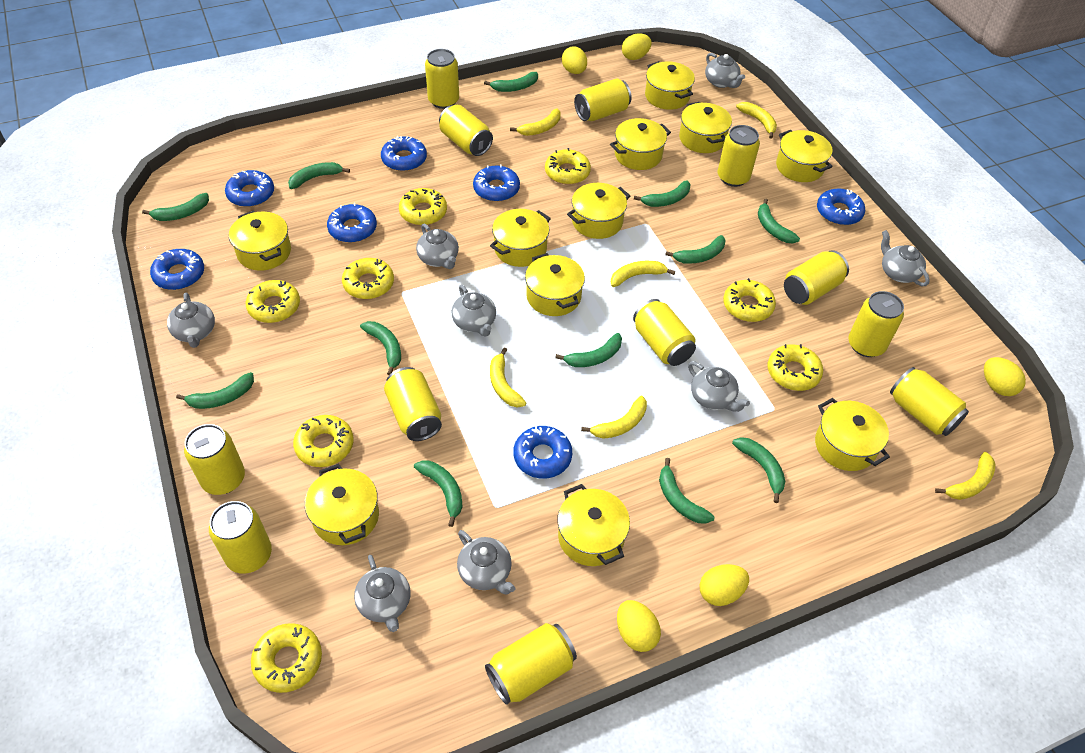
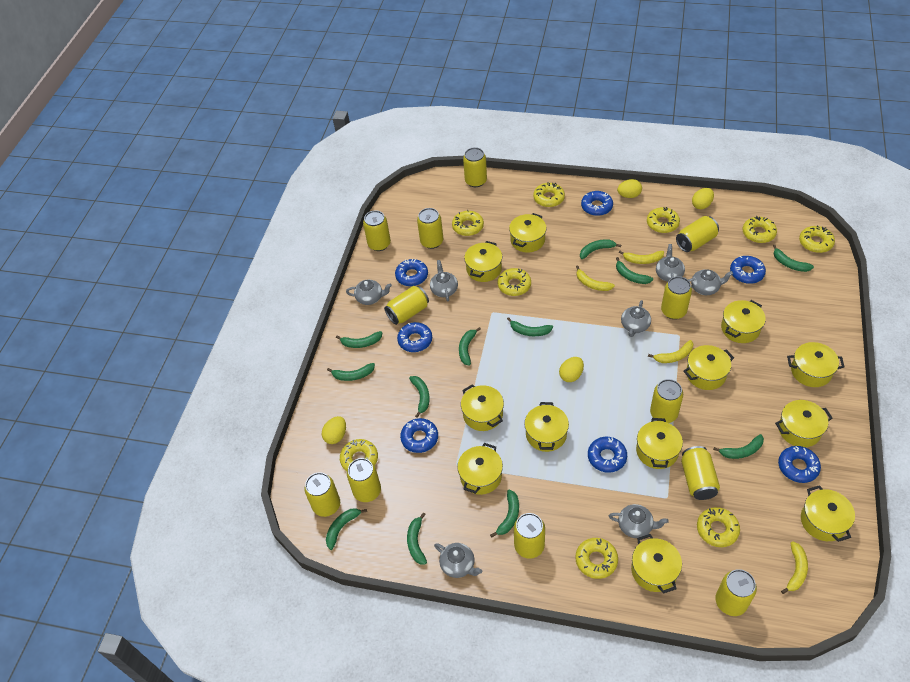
grey teapot: [167,292,215,348] [354,555,411,632] [416,223,459,269] [452,285,496,337] [457,530,515,594] [688,361,750,412] [705,53,745,88] [881,230,930,286] = 8 -> [346,280,392,305] [430,260,458,301] [434,543,482,578] [609,504,669,538] [621,300,651,337] [656,244,685,282] [688,269,733,295] = 7
yellow banana: [490,347,526,408] [510,109,561,136] [581,396,647,439] [611,261,675,287] [736,102,777,139] [935,452,996,500] = 6 -> [576,265,615,291] [619,251,664,264] [648,340,693,363] [781,541,808,594] = 4
yellow donut: [246,280,300,323] [251,623,322,693] [293,415,354,467] [342,258,394,299] [399,188,447,225] [545,148,591,185] [723,278,776,322] [768,344,823,391] = 8 -> [340,439,378,471] [452,210,484,236] [497,268,531,296] [533,183,565,207] [575,538,618,579] [647,207,680,233] [697,507,740,547] [743,216,777,243] [799,226,835,253] = 9
yellow egg: [562,46,587,74] [617,600,661,652] [622,33,652,60] [700,564,749,606] [984,357,1026,396] = 5 -> [322,416,346,444] [559,357,584,382] [617,179,642,198] [692,188,714,209] = 4
yellow pot: [229,211,291,271] [304,464,379,545] [490,209,551,267] [525,253,585,316] [557,484,630,566] [567,183,630,239] [610,118,671,170] [645,61,695,110] [679,102,732,153] [776,130,832,182] [815,398,890,471] = 11 -> [457,443,503,495] [461,384,504,431] [464,241,502,282] [509,213,547,253] [524,402,569,452] [631,534,682,594] [636,418,683,469] [683,345,734,390] [721,300,766,343] [775,400,833,447] [787,342,844,387] [801,485,855,542] = 12

